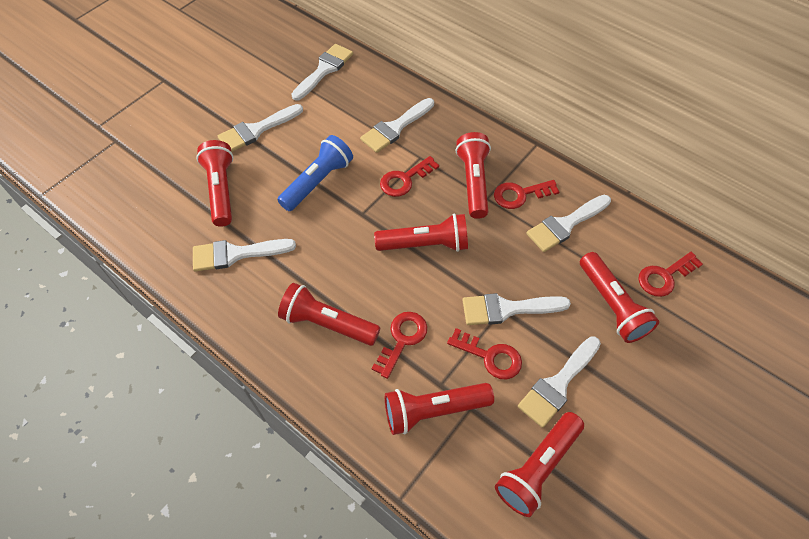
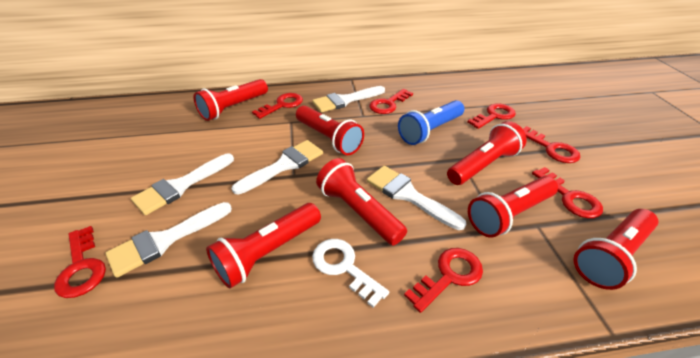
red key: [372,312,427,379] [380,156,439,197] [447,328,522,379] [494,180,559,209] [638,252,703,297] = 5 -> [54,226,106,298] [252,93,303,119] [369,89,413,114] [404,248,483,313] [467,104,516,129] [523,126,580,163] [532,167,603,218] = 7
white brush: [193,239,296,272] [218,104,303,152] [291,44,353,101] [360,98,434,153] [463,293,571,325] [518,336,601,428] [526,195,611,252] = 7 -> [105,202,232,278] [131,154,234,215] [232,140,323,195] [312,86,385,113] [367,166,466,230] = 5
white key: none = 0 -> [312,239,389,308] = 1

